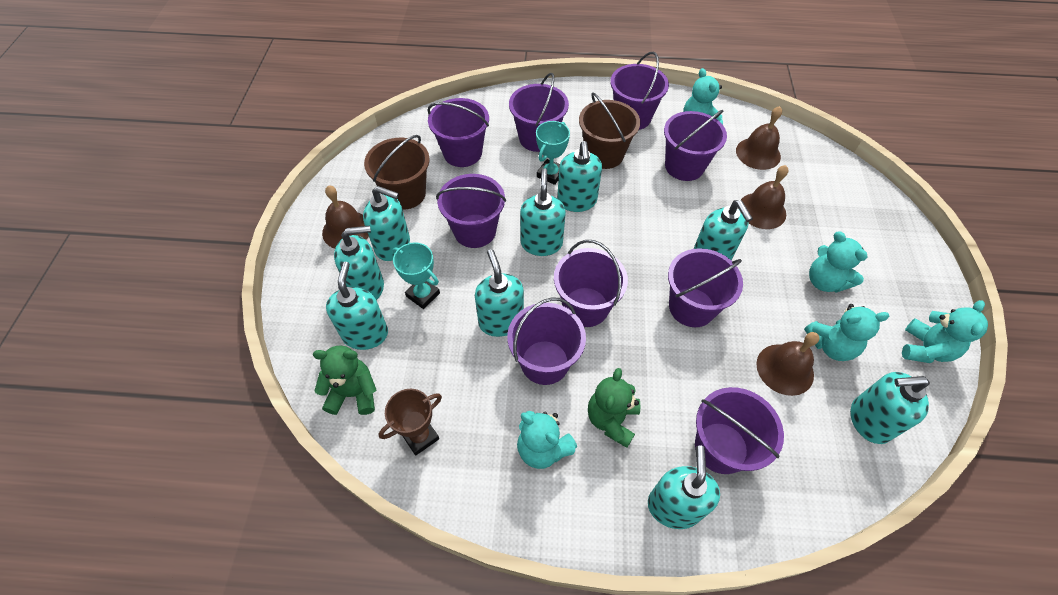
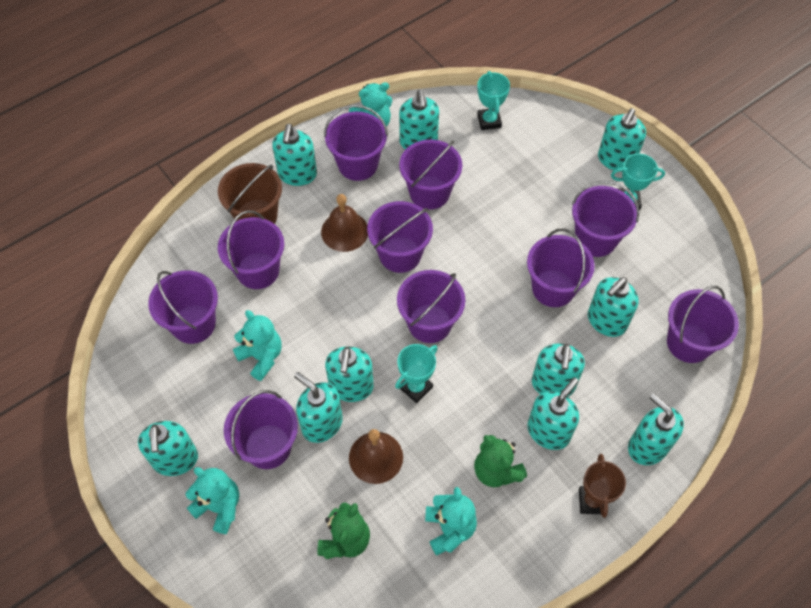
brown bell: [322,185,369,249] [736,106,782,170] [738,165,789,229] [756,332,819,396] = 4 -> [321,194,368,252] [349,429,403,484] = 2
brown bucket: [364,135,430,210] [579,93,640,169] = 2 -> [218,163,282,224] = 1
purple bucket: [427,98,489,167] [436,174,506,248] [507,297,586,385] [509,73,569,152] [554,240,628,327] [610,52,669,130] [664,110,727,181] [668,248,743,327] [695,387,784,474] = 9 -> [148,270,218,344] [218,210,284,289] [224,390,298,469] [324,105,388,181] [367,201,433,273] [397,270,465,343] [399,140,462,210] [527,228,595,307] [572,181,639,257] [667,286,739,363] = 10
turquoise soap dispenser: [326,262,388,350] [334,225,384,300] [363,186,410,261] [475,249,524,337] [520,168,566,256] [557,141,602,212] [648,446,720,529] [693,200,753,260] [850,372,930,444] = 9 -> [138,421,198,476] [272,124,317,186] [294,372,343,443] [325,347,374,402] [399,90,439,150] [527,377,579,450] [532,343,585,397] [588,277,639,337] [598,108,646,172] [628,393,684,465] = 10
turquoise teddy bear: [517,411,577,469] [683,68,723,125] [804,304,890,361] [809,231,868,293] [902,300,988,363] = 5 -> [186,467,239,534] [233,310,282,381] [349,82,392,127] [425,487,477,555] = 4
turquoise trophy: [393,242,440,309] [536,121,570,185] = 2 -> [395,344,438,403] [477,71,510,130] [611,154,665,210] = 3

